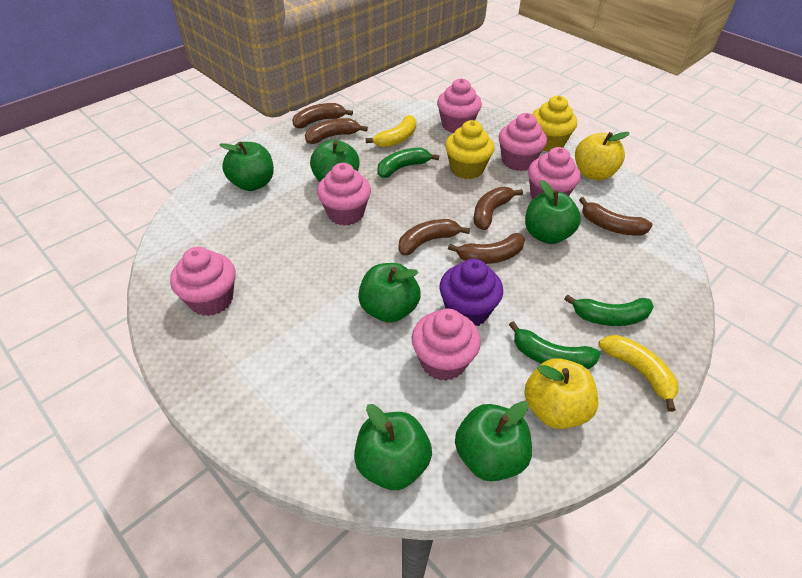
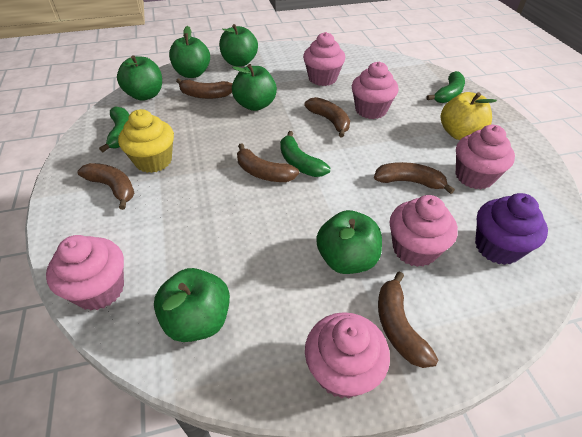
yellow apple: [524,358,598,429] [575,132,630,180] = 2 -> [441,92,497,140] = 1
yellow banana: [366,115,416,147] [598,335,678,412] = 2 -> none = 0
yellow cupcake: [445,120,494,179] [532,96,577,152] = 2 -> [118,109,174,173] = 1

